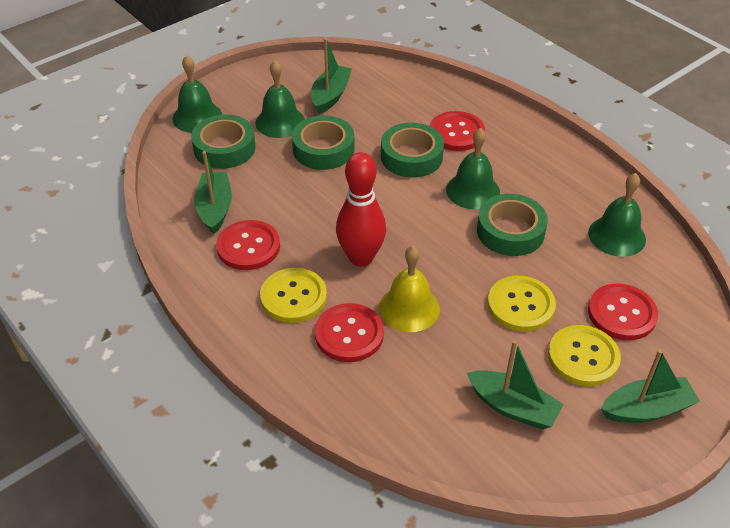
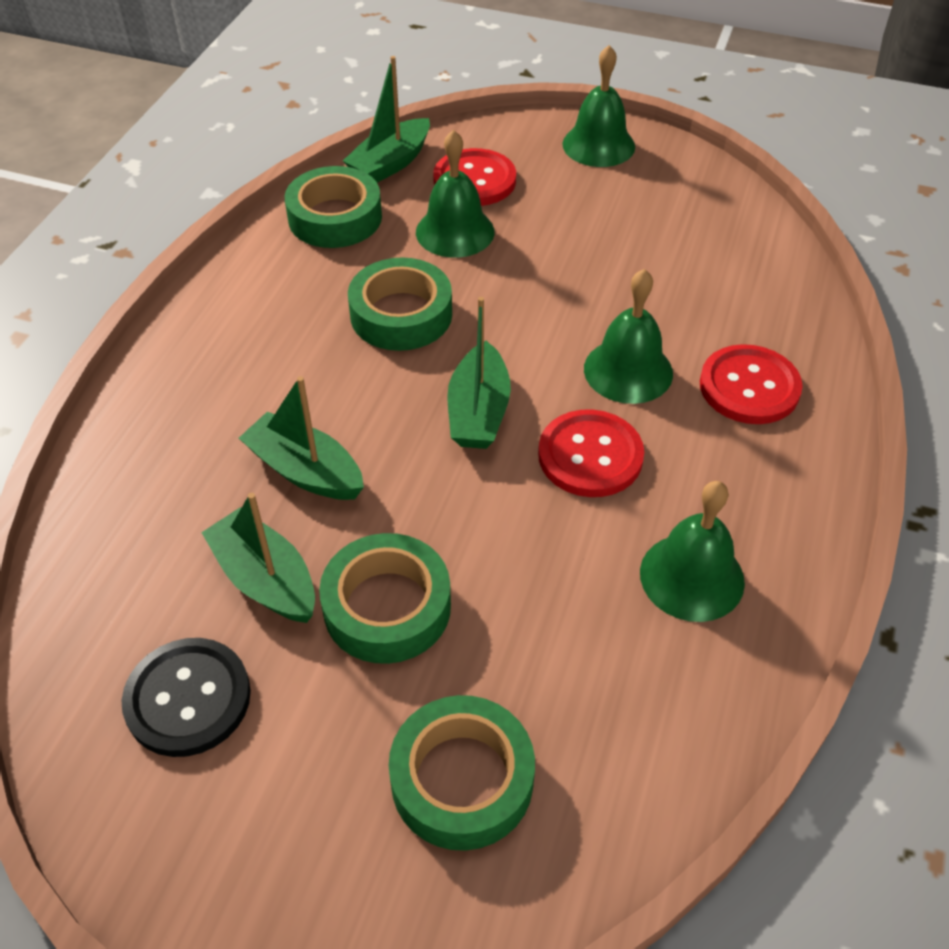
black button: none = 0 -> [122,638,251,757] = 1
red bowling pin: [336,152,386,267] = 1 -> none = 0
red button: [216,220,280,270] [315,303,384,362] [430,111,485,151] [588,284,658,340] = 4 -> [433,148,516,206] [538,409,644,497] [700,344,802,424] = 3
yellow bell: [379,246,440,332] = 1 -> none = 0
yellow button: [260,268,327,323] [487,276,556,332] [548,325,621,386] = 3 -> none = 0

